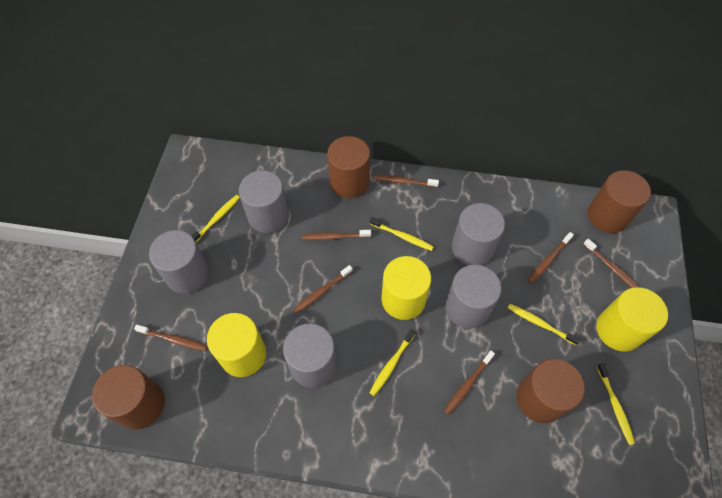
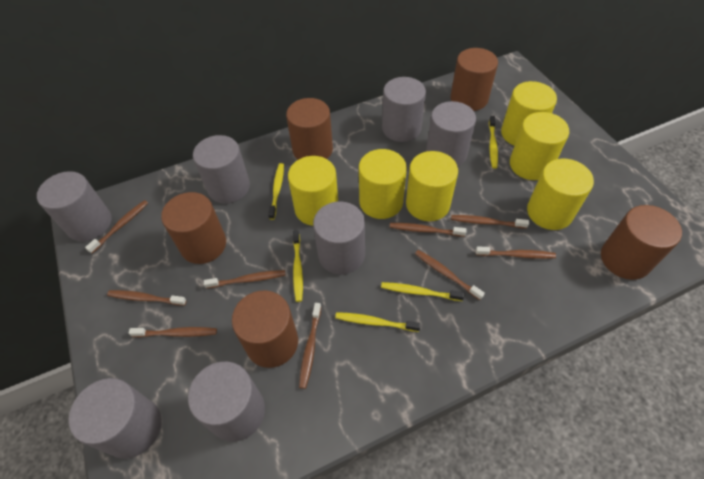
brown cylinder: [92,365,165,429] [327,136,370,198] [516,359,585,423] [588,170,651,233] = 4 -> [161,192,226,264] [232,290,298,368] [286,98,333,160] [450,48,498,111] [601,205,682,280] = 5
brown toothbrush: [134,325,208,351] [293,265,353,314] [302,230,371,240] [373,175,439,187] [444,351,495,415] [528,232,574,283] [583,239,640,288] = 7 -> [85,200,148,253] [107,290,186,306] [129,327,217,337] [204,270,285,289] [299,303,321,389] [390,223,467,237] [415,250,485,300] [451,215,529,229] [476,246,556,259] = 9
grey cylinder: [149,230,209,294] [239,170,289,233] [283,323,337,388] [445,265,501,328] [452,203,505,265] = 5 -> [37,171,112,241] [69,378,162,459] [188,361,265,442] [193,135,250,204] [313,202,365,275] [382,77,426,142] [426,101,476,167] = 7
yellow cylinder: [207,313,266,377] [381,256,431,320] [596,287,668,351] = 3 -> [288,156,338,226] [359,149,407,219] [406,151,458,221] [501,81,557,146] [510,112,569,180] [527,159,594,230] = 6

